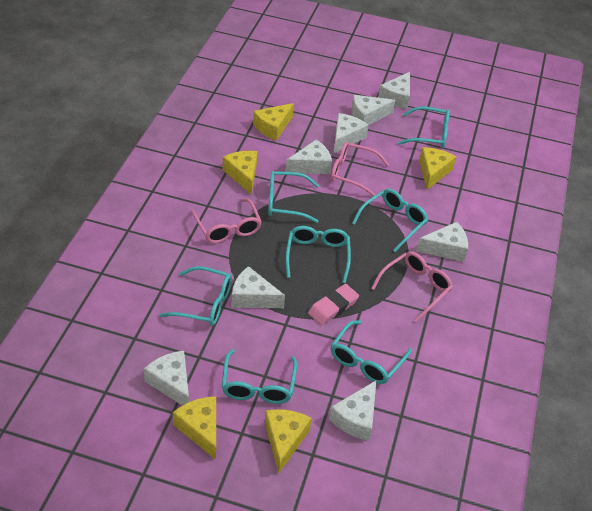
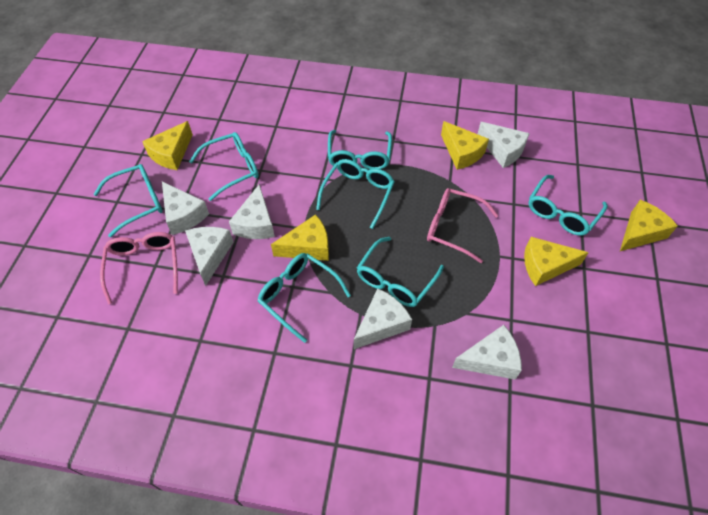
pink eraser: [308,284,359,325] = 1 -> none = 0
pink glasses: [191,198,262,243] [331,142,389,197] [372,251,453,322] = 3 -> [100,232,178,304] [427,188,499,263] = 2
white cheese: [144,351,189,406] [232,266,285,308] [286,139,332,174] [329,381,376,441] [334,113,369,153] [352,95,395,125] [378,72,410,109] [416,222,468,262] = 8 -> [162,182,209,235] [185,227,233,286] [229,184,275,239] [354,288,412,349] [452,325,522,380] [478,122,530,168] = 6

